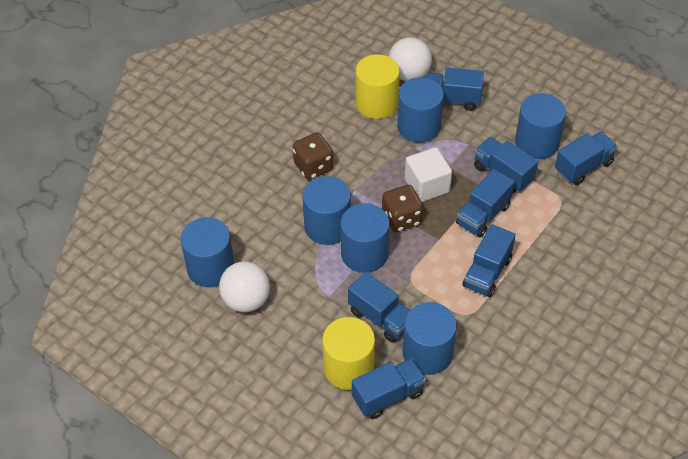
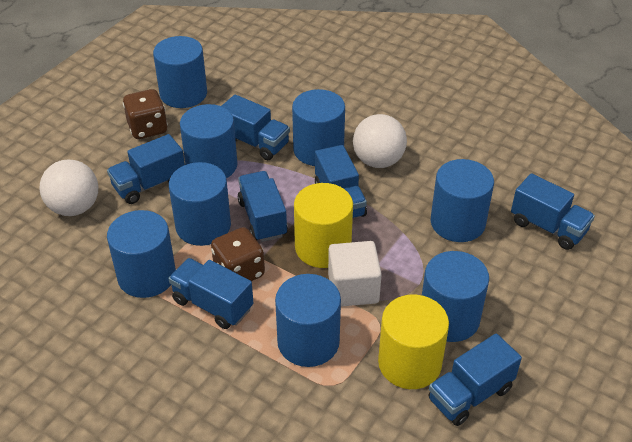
blue cylinder: [181,217,234,287] [303,176,351,245] [340,203,390,273] [397,77,444,143] [403,302,457,375] [515,93,566,159] = 6 -> [107,210,176,298] [153,36,207,108] [169,162,231,246] [180,104,238,178] [275,274,341,367] [292,89,345,166] [422,251,489,342] [431,159,494,242] = 8

